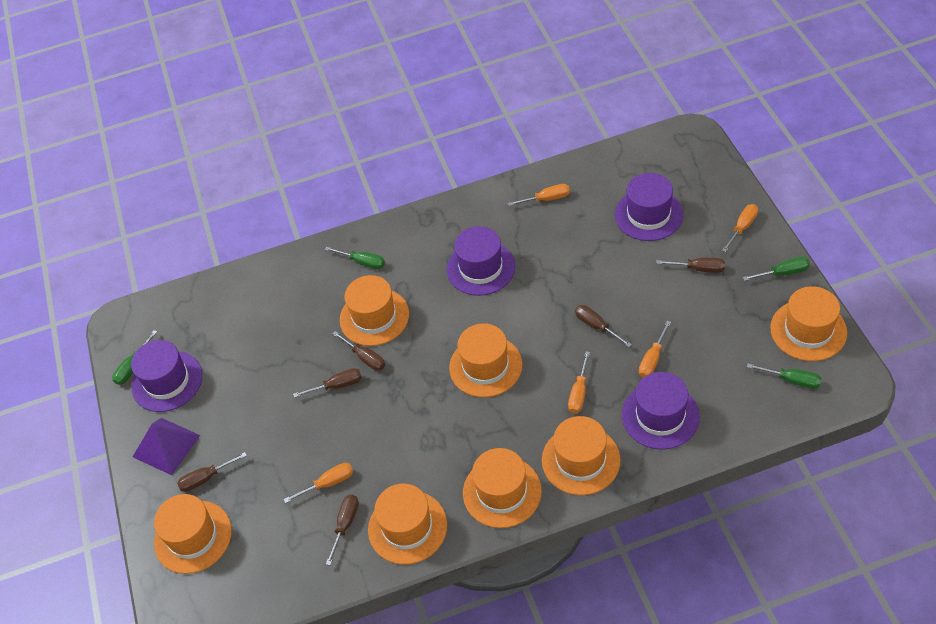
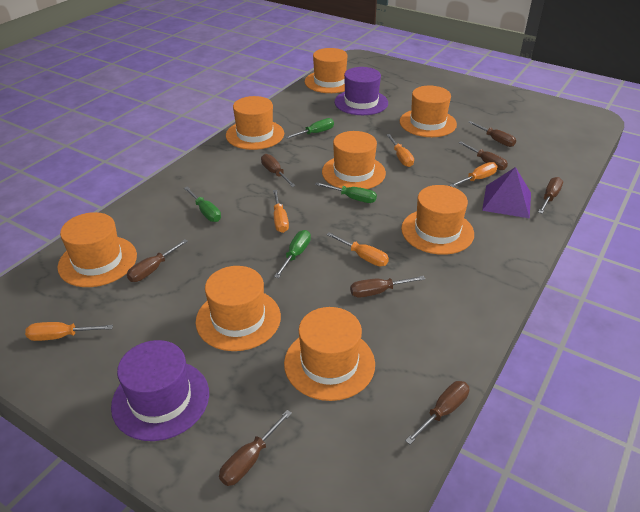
brown screwdriver: [177,452,247,492] [293,368,362,398] [326,495,359,565] [332,331,385,371] [575,305,632,347] [656,257,725,273] = 6 -> [127,239,188,282] [219,410,292,486] [261,154,296,187] [350,276,425,298] [405,381,469,444] [458,141,508,170] [468,121,516,147] [538,177,563,214] = 8
orange hat: [154,494,232,574] [340,275,409,346] [368,484,447,565] [449,323,523,397] [463,448,542,528] [542,416,621,495] [770,286,847,361] = 7 -> [57,212,137,287] [196,266,281,351] [226,96,284,150] [284,307,375,401] [305,48,348,93] [322,131,386,189] [400,86,457,137] [401,185,474,255] = 8
purple hat: [131,340,202,412] [447,226,515,296] [615,173,683,241] [622,372,700,450] = 4 -> [111,340,209,441] [335,67,388,115] = 2

